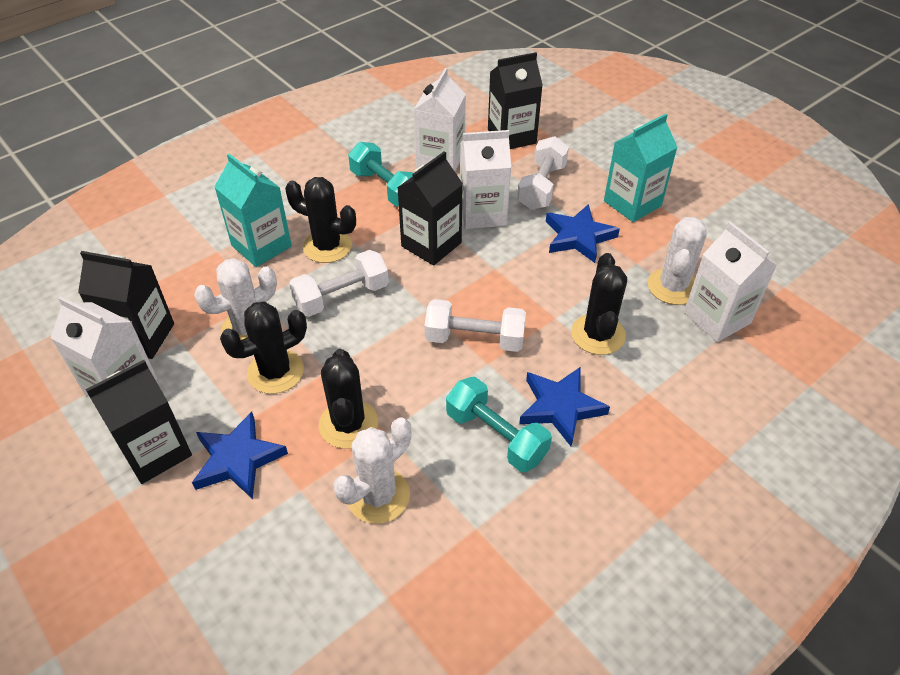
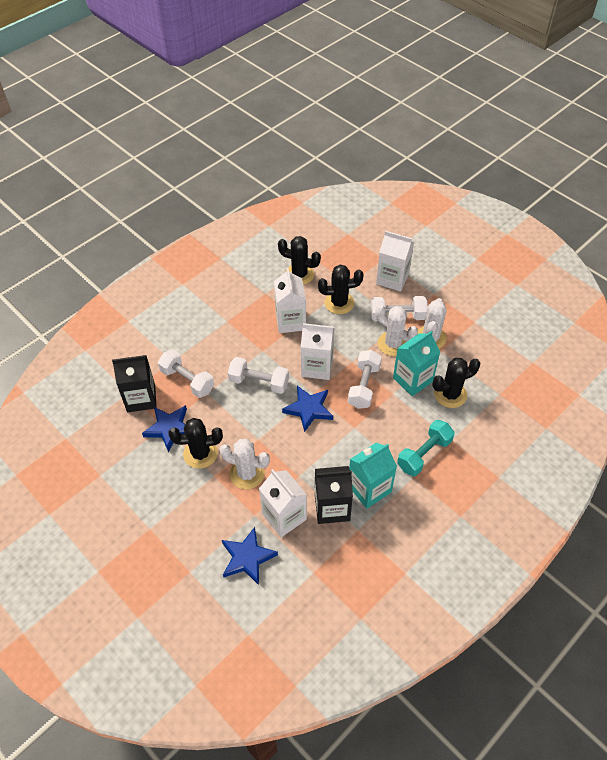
black carton: [78,251,174,359] [85,360,192,484] [397,151,463,266] [488,52,543,149] = 4 -> [112,355,157,412] [315,466,353,524] = 2
turquoise dumbbell: [348,142,413,206] [446,377,552,472] = 2 -> [397,420,455,476] = 1
white dumbbell: [289,250,389,317] [425,299,526,352] [517,136,569,210] = 3 -> [158,350,214,398] [228,357,289,394] [348,350,382,409] [371,296,428,321] = 4

